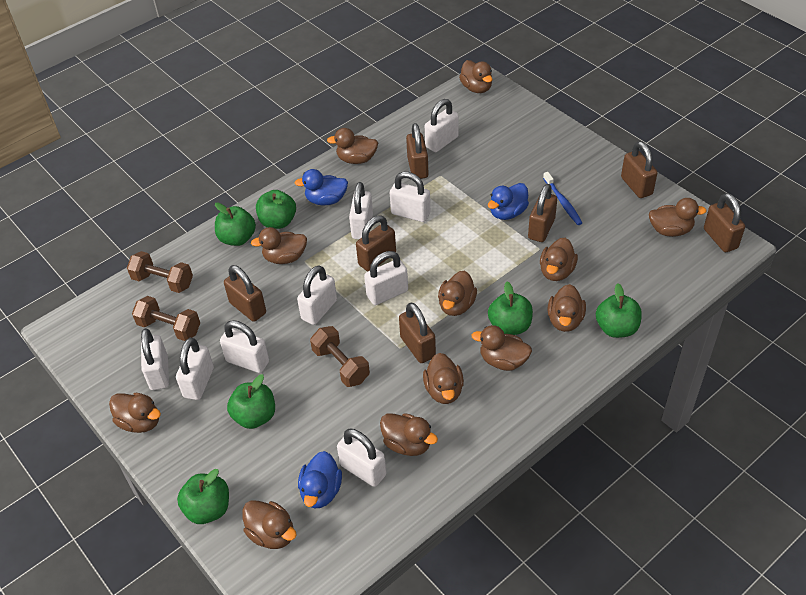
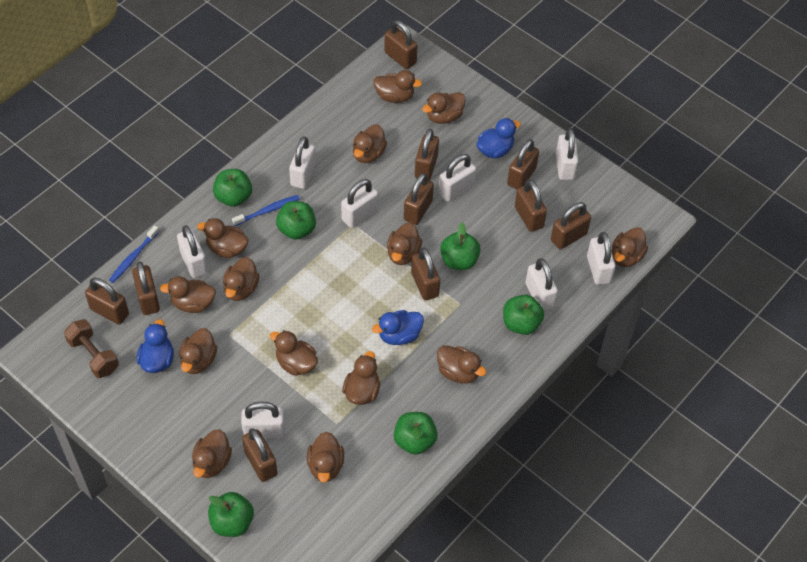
blue toothbrush: [543,172,582,225] = 1 -> [109,225,159,283] [232,195,300,226] = 2
brown duck: [109,393,161,433] [242,500,297,549] [251,227,307,264] [327,128,378,164] [380,413,438,456] [423,353,464,404] [438,271,477,316] [459,60,493,93] [472,325,532,371] [540,238,578,281] [547,284,586,332] [649,198,707,237] = 12 -> [160,276,216,313] [179,328,217,374] [192,429,232,478] [197,218,249,258] [223,257,260,301] [270,330,318,376] [307,432,344,483] [342,351,380,405] [353,125,387,163] [373,70,422,103] [387,222,422,265] [422,92,466,124] [437,345,486,384] [611,227,648,267] = 14
brown dumbbell: [127,251,193,293] [132,296,200,341] [310,326,370,387] = 3 -> [64,319,119,378] = 1
brown padlock: [224,265,266,322] [356,215,396,271] [399,303,436,363] [406,123,429,179] [528,184,557,242] [621,141,657,198] [704,193,745,252] = 7 -> [85,278,129,325] [132,262,160,315] [242,428,277,482] [384,20,418,69] [404,173,434,225] [411,247,440,300] [415,129,439,180] [507,139,539,189] [515,180,547,232] [551,202,591,249] = 10
white padlock: [141,328,169,390] [176,338,214,400] [220,320,269,373] [297,265,337,325] [337,428,387,487] [349,182,373,239] [364,251,408,305] [390,172,430,222] [425,99,459,152] = 9 -> [177,225,208,278] [241,402,285,439] [289,136,316,189] [341,179,378,228] [438,154,476,202] [526,258,558,311] [556,128,578,180] [587,232,615,285] = 8

